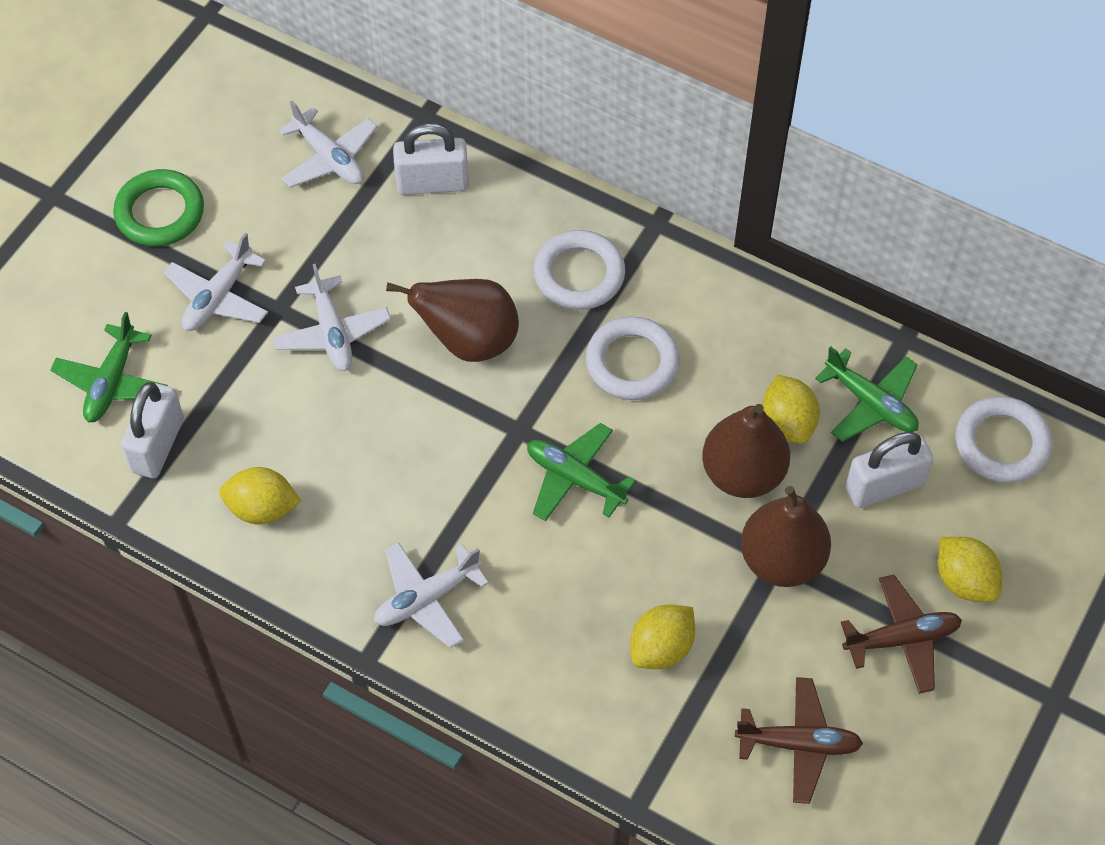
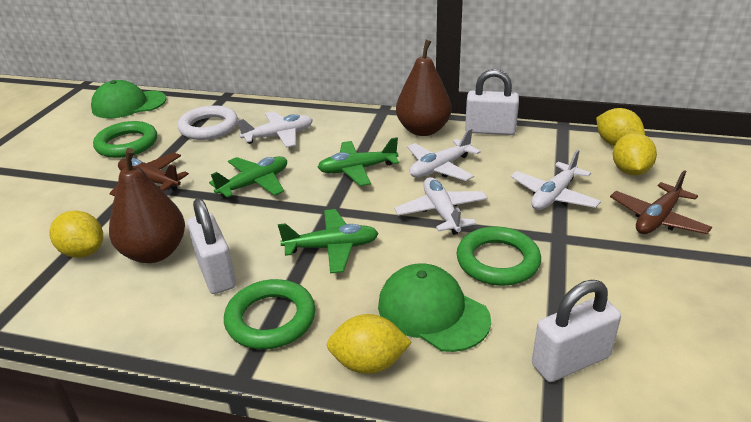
brown pear: [386,279,519,362] [702,404,790,498] [741,486,831,587] = 3 -> [109,148,185,263] [396,40,452,136] = 2
green cap: none = 0 -> [91,80,166,118] [378,263,491,352] = 2
green ring: [113,169,204,246] = 1 -> [93,121,157,158] [224,279,316,349] [456,226,541,286] = 3
white ring: [533,230,625,310] [586,317,680,400] [955,396,1052,483] = 3 -> [177,105,238,140] = 1

